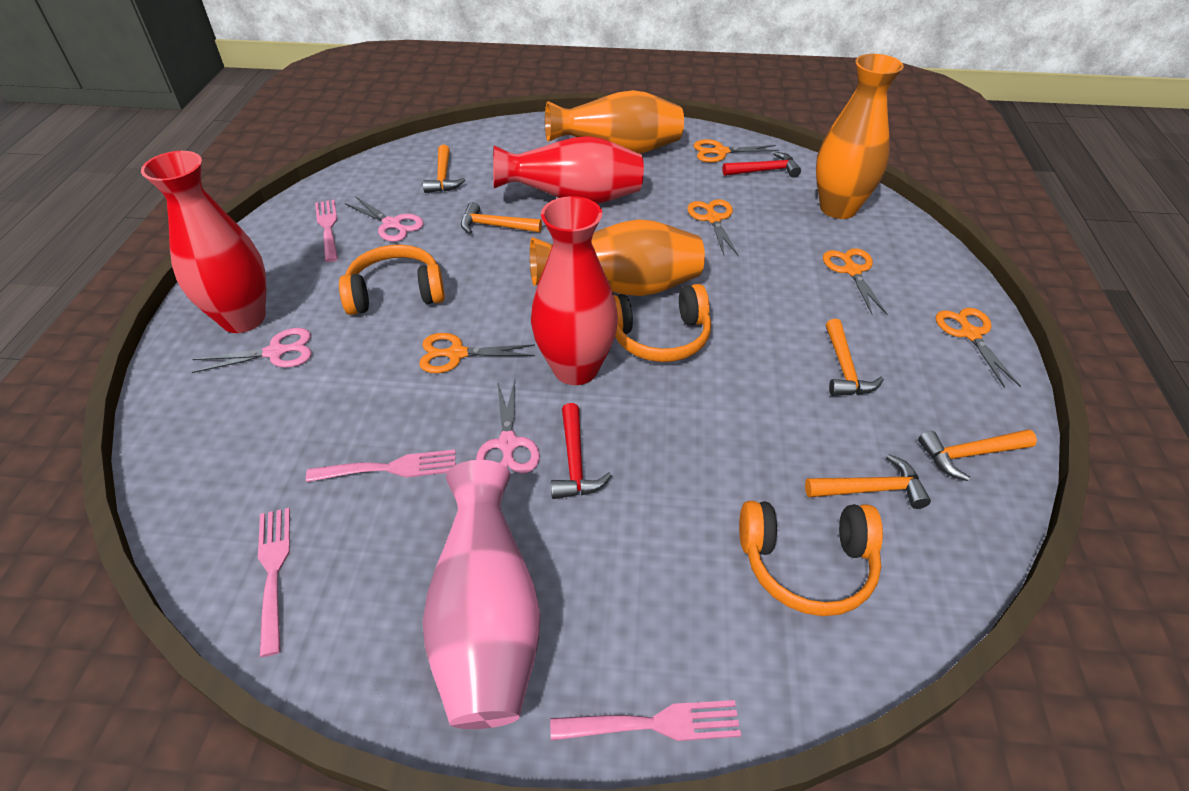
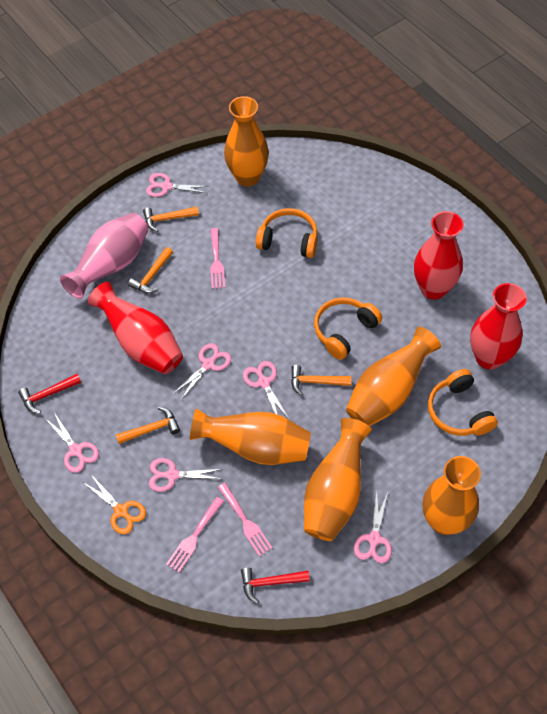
orange hammer: [423,145,465,193] [461,202,542,234] [805,454,931,509] [826,319,884,396] [918,429,1037,481] = 5 -> [116,407,180,444] [128,247,173,293] [143,207,199,232] [291,365,351,396] = 4
orange scissors: [419,333,535,373] [687,199,739,256] [693,139,779,163] [823,248,888,315] [936,308,1021,388] = 5 -> [83,476,146,534] = 1
orange vase: [530,219,705,296] [545,90,684,153] [816,54,904,219] = 3 -> [190,408,311,465] [224,96,269,187] [304,418,372,541] [346,327,441,426] [423,456,481,535] = 5
pink fork: [258,508,290,657] [306,450,456,482] [315,200,338,262] [550,700,741,741] = 4 -> [166,497,224,572] [210,228,225,289] [217,483,272,556] = 3
pink scissors: [191,328,312,373] [345,196,424,242] [476,380,540,473] = 3 -> [46,414,99,473] [146,173,209,197] [149,458,222,492] [173,343,231,400] [243,361,289,419] [354,492,392,563] = 6

